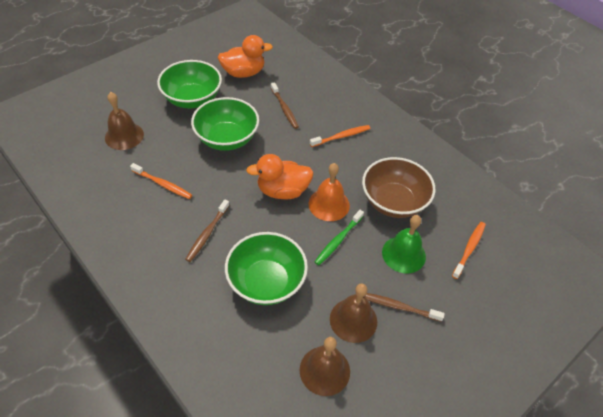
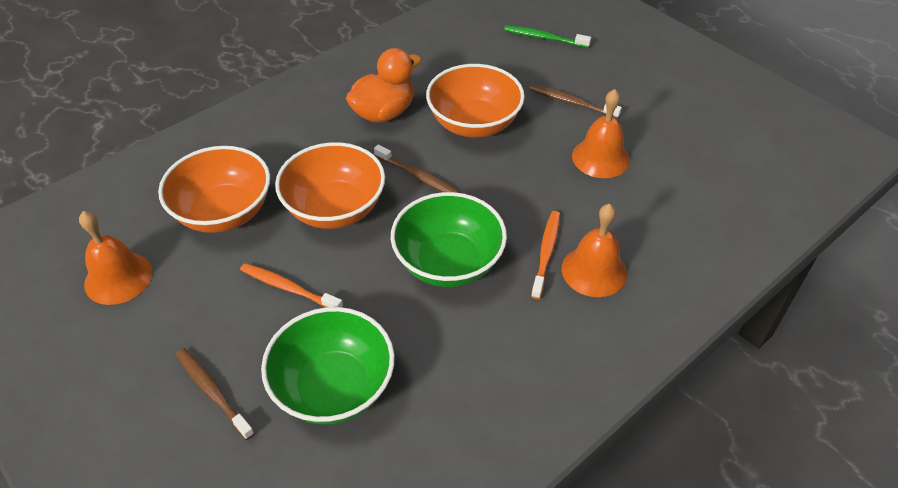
brown bell: [105,92,144,150] [300,337,350,396] [330,284,377,343] = 3 -> none = 0
brown bowl: [362,157,435,218] = 1 -> none = 0
green bell: [382,215,426,273] = 1 -> none = 0
green bowl: [157,60,222,109] [191,97,259,151] [225,232,308,305] = 3 -> [261,307,395,424] [391,192,507,287] = 2
orange bell: [309,163,350,221] = 1 -> [79,211,152,305] [561,204,627,297] [572,89,630,178] = 3
orange bowl: none = 0 -> [158,146,270,233] [275,142,385,229] [426,64,525,138] = 3
orange duck: [217,35,273,78] [246,154,314,199] = 2 -> [346,48,421,123] = 1
orange toothbrush: [130,163,192,199] [310,125,371,147] [452,222,486,279] = 3 -> [240,263,343,308] [531,211,560,299] = 2

